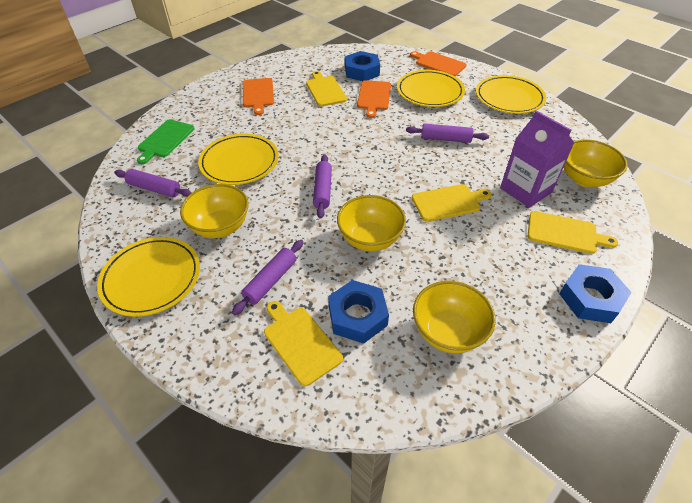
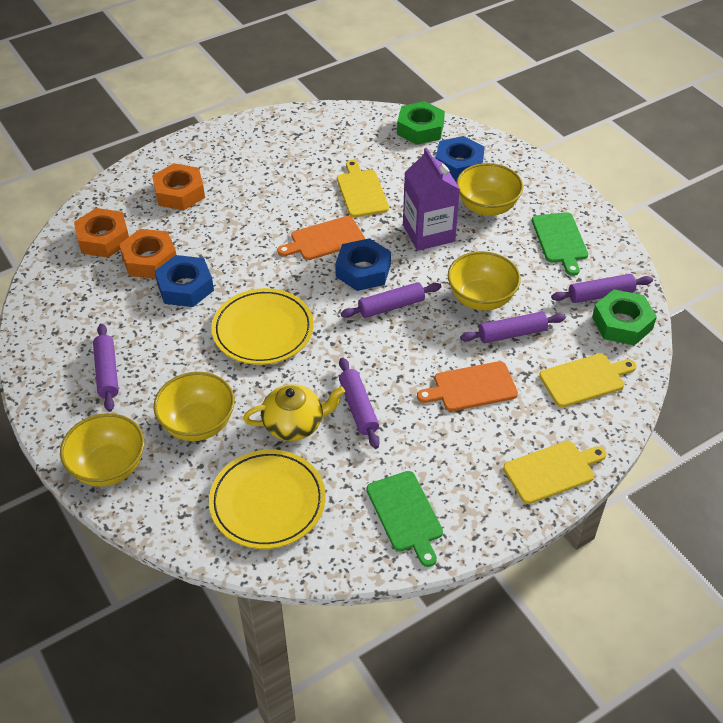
green cutting board: [137,119,194,164] = 1 -> [366,471,443,567] [532,212,588,276] = 2
green nut: none = 0 -> [397,101,445,145] [592,289,657,346] = 2
orange cutting board: [243,78,274,115] [357,80,391,118] [410,51,467,76] = 3 -> [277,216,365,260] [417,361,518,411] = 2
orange nut: none = 0 -> [74,208,129,258] [119,229,176,279] [152,163,205,210] = 3
purple rolling pin: [114,169,192,197] [232,240,303,315] [313,154,332,218] [406,123,489,143] = 4 -> [93,324,119,412] [339,357,380,449] [341,282,442,318] [460,311,566,343] [551,274,653,303] = 5
yellow cutting board: [264,301,343,386] [306,71,347,107] [412,184,492,222] [528,211,618,254] = 4 -> [337,160,389,217] [503,441,606,504] [539,354,636,407] = 3
yellow plate: [97,237,200,317] [198,134,279,185] [397,70,465,107] [476,75,546,114] = 4 -> [209,449,326,549] [211,288,314,365] = 2
yellow teapot: none = 0 -> [243,384,345,441] = 1

